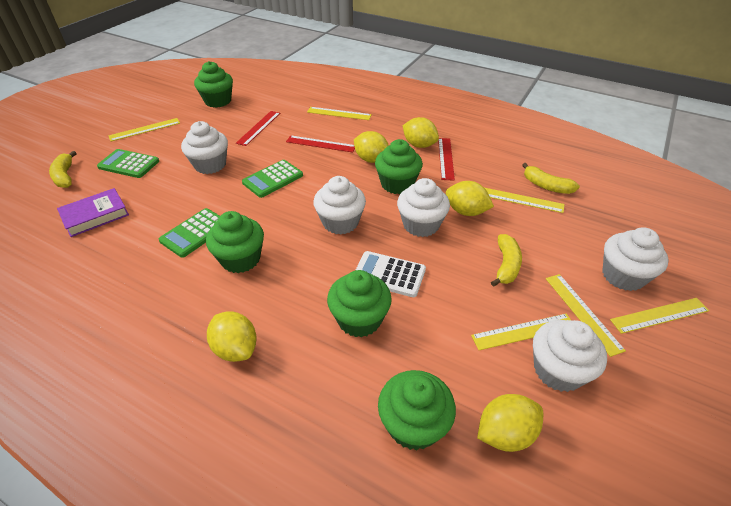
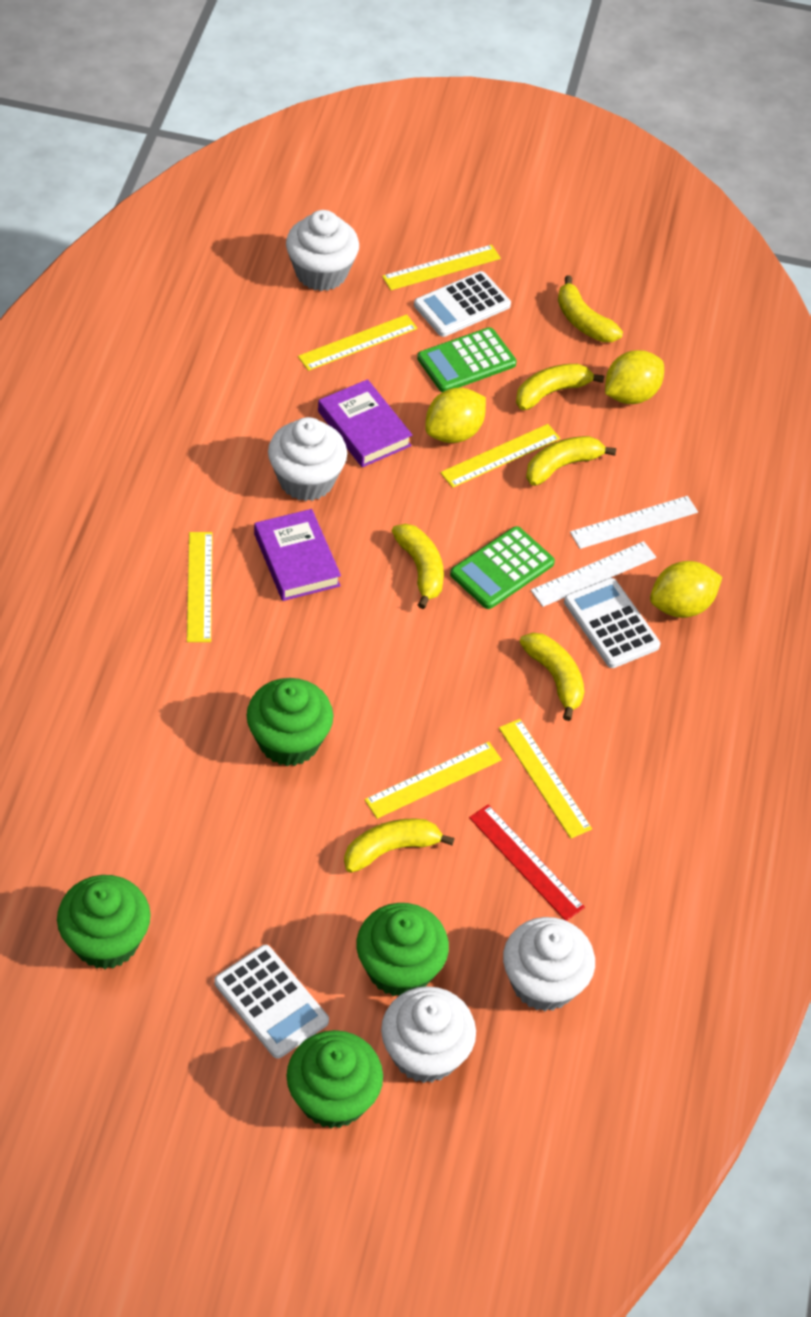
green calculator: [97,149,159,178] [159,208,220,258] [242,160,303,198] = 3 -> [417,327,517,392] [450,526,555,609] = 2
green cupcake: [194,61,233,108] [206,211,264,273] [327,270,392,338] [375,139,423,194] [378,370,456,450] = 5 -> [57,875,151,969] [246,678,333,766] [287,1030,383,1129] [357,903,449,996] = 4
purple book: [57,188,129,237] = 1 -> [254,509,341,601] [318,379,412,467] = 2
red ruler: [236,111,280,146] [286,135,355,152] [438,138,455,181] = 3 -> [469,805,585,921] = 1
white calculator: [356,251,426,297] = 1 -> [214,945,329,1059] [414,271,511,337] [564,578,660,668] = 3
white cupcake: [181,121,228,174] [313,176,366,235] [397,178,450,237] [533,320,607,392] [602,227,669,291] = 5 -> [268,417,347,501] [286,210,359,291] [381,986,476,1083] [503,917,595,1011] = 4
white ruler: none = 0 -> [531,541,656,607] [570,496,698,549] = 2
yellow banana: [49,151,77,188] [491,234,522,287] [522,163,580,194] = 3 -> [344,818,455,873] [392,524,444,609] [516,364,605,410] [519,633,584,721] [526,436,616,486] [558,275,623,342] = 6
yellow lemon: [207,311,257,362] [354,131,389,163] [403,117,439,148] [446,181,494,216] [477,394,543,452] = 5 -> [425,388,486,443] [605,350,664,404] [650,561,722,618] = 3

